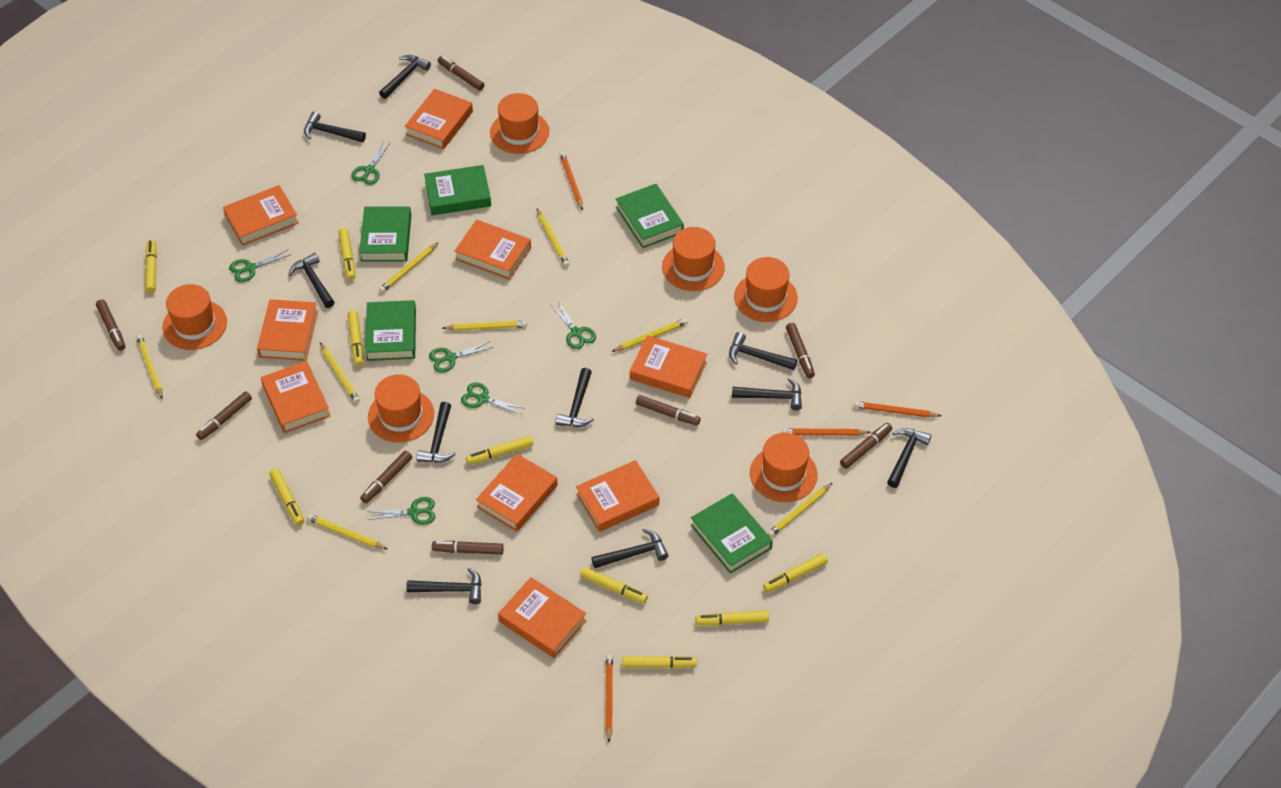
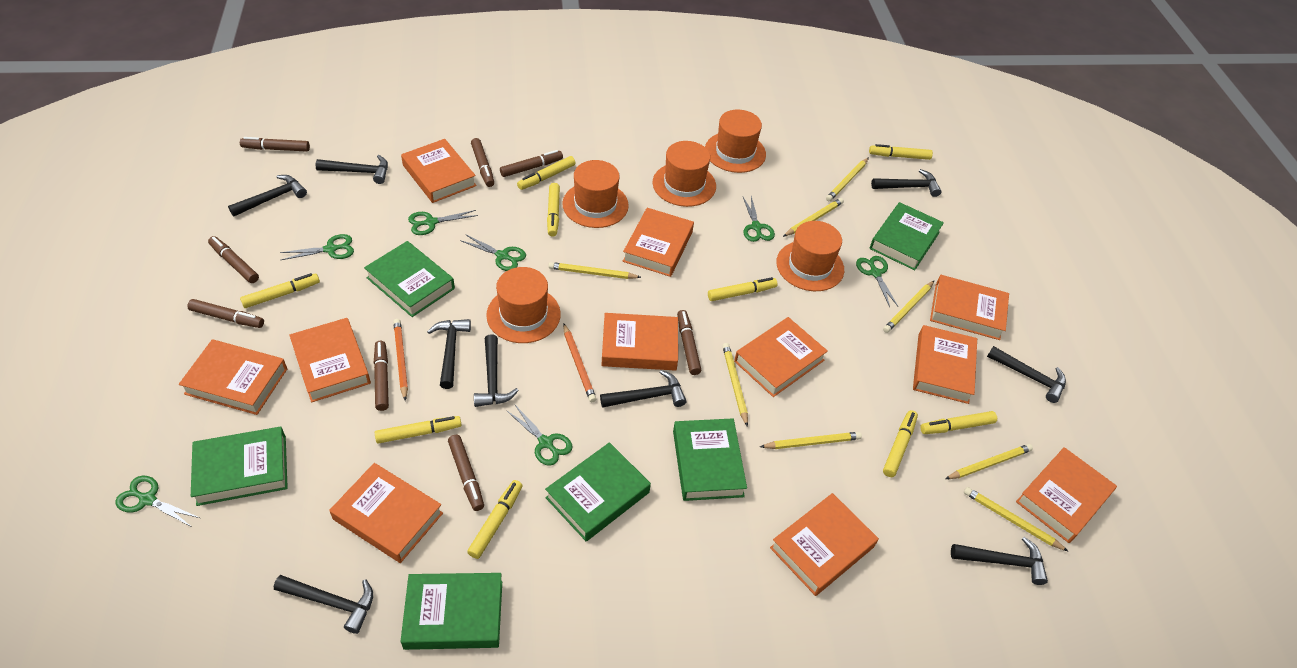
black hammer: [288,253,335,308] [304,111,366,142] [379,55,431,99] [406,567,482,604] [416,402,456,463] [555,368,594,427] [592,528,668,568] [729,332,797,370] [732,378,802,411] [887,428,931,488] = 10 -> [228,175,307,217] [274,575,373,634] [315,155,388,184] [427,319,471,389] [474,334,519,407] [600,370,687,408] [871,169,941,197] [951,537,1048,585] [987,346,1066,403] = 9
green book: [359,206,411,262] [365,300,416,361] [424,165,491,215] [616,184,684,248] [691,493,773,573] = 5 -> [191,427,288,506] [364,241,455,317] [401,573,502,650] [545,442,651,541] [673,418,747,501] [870,202,944,270] = 6
green scissors: [229,250,291,282] [351,142,390,185] [367,497,435,525] [429,341,493,372] [461,382,526,414] [551,302,596,349] = 6 -> [115,476,200,526] [280,234,354,260] [408,210,478,235] [460,234,526,271] [507,405,572,466] [743,196,775,242] [856,256,898,307] = 7
orange book: [223,185,299,246] [257,299,318,361] [261,361,330,433] [405,89,473,149] [455,219,531,280] [476,454,558,532] [498,577,587,658] [576,460,659,532] [630,335,707,398] = 9 -> [179,339,287,415] [289,318,371,402] [329,463,443,563] [401,139,477,203] [601,313,678,370] [623,208,694,277] [734,317,828,397] [770,493,879,596] [913,325,977,404] [930,275,1009,340] [1016,447,1117,543] = 11
orange hat: [163,284,227,350] [368,374,434,443] [490,93,549,154] [662,227,725,291] [734,257,798,322] [750,433,818,502] = 6 -> [486,267,561,343] [562,160,629,228] [653,141,716,207] [705,110,766,173] [776,221,844,291] = 5
orange pencil: [559,152,583,210] [605,654,613,742] [782,428,871,436] [854,401,941,418] = 4 -> [393,319,408,401] [563,324,596,402] = 2

